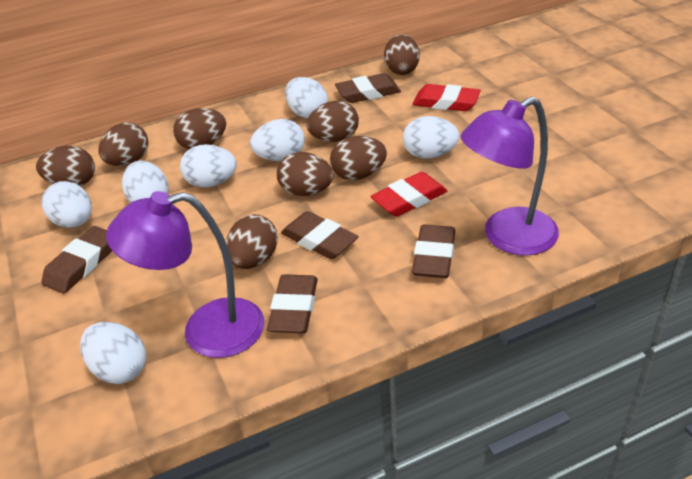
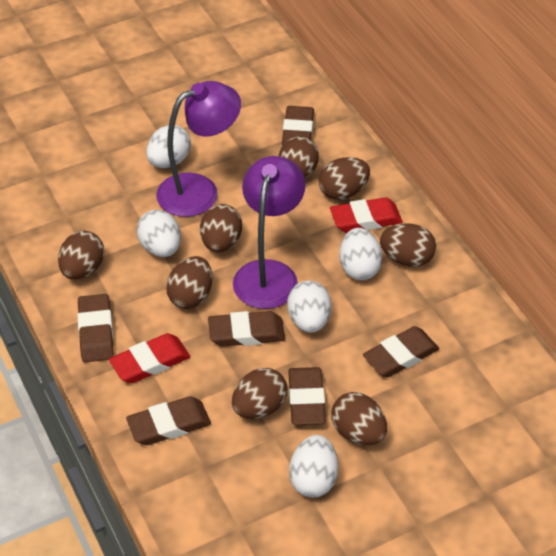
brown eraser: [41,226,112,294] [267,274,318,333] [281,211,359,259] [335,73,401,103] [412,224,455,278] = 5 -> [77,294,114,362] [126,396,211,445] [208,311,285,347] [282,106,314,145] [288,367,326,425] [363,326,439,377] = 6
white egg: [41,181,92,228] [80,322,146,384] [122,161,169,203] [180,144,237,188] [250,119,305,161] [285,77,328,119] [403,116,459,159] = 7 -> [137,210,181,257] [146,125,191,168] [287,281,331,333] [289,435,338,497] [339,228,382,280] = 5

